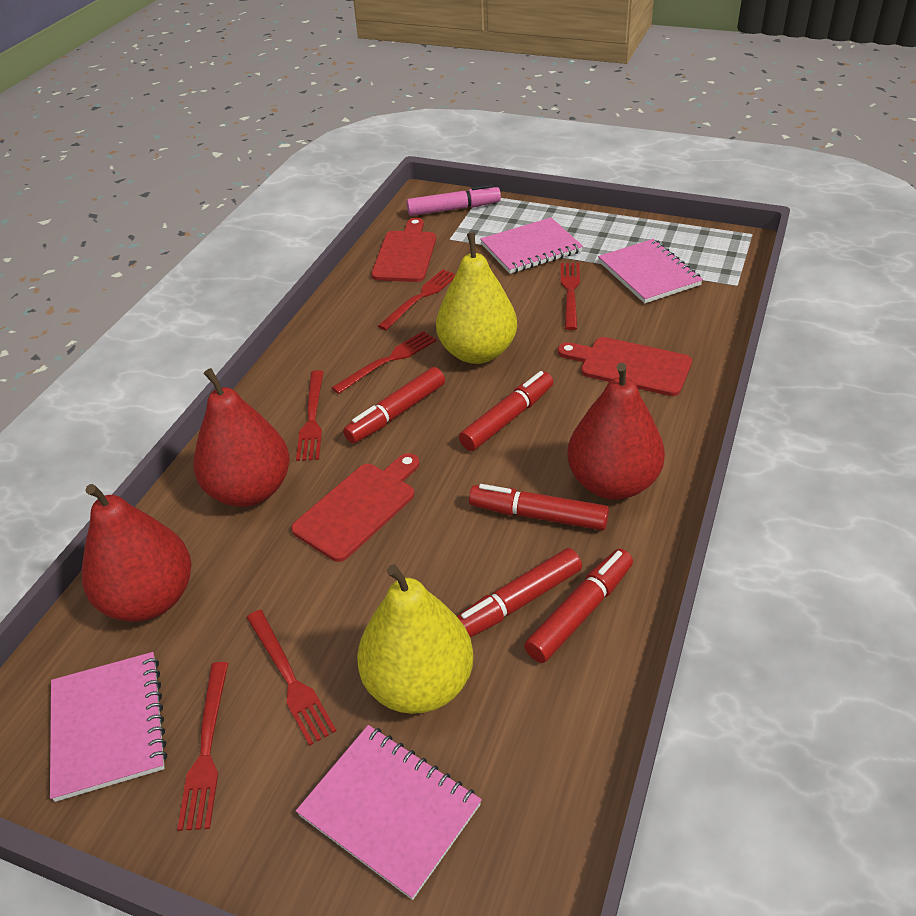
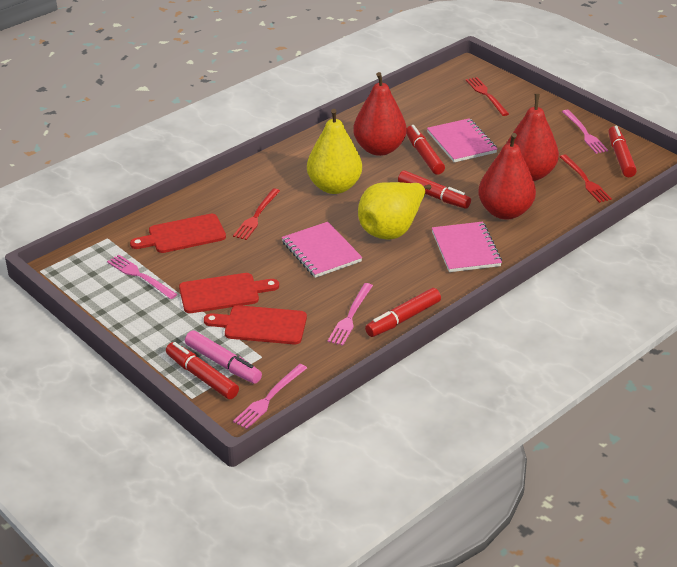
pink fork: none = 0 -> [107,255,178,299] [233,364,307,429] [328,283,373,346] [562,110,608,154] = 4
pink notebook: [50,652,167,802] [296,725,482,900] [480,218,583,274] [598,239,703,304] = 4 -> [282,222,362,278] [427,118,497,162] [432,222,502,272] = 3
red fork: [177,662,228,831] [246,610,336,746] [296,370,324,461] [332,331,437,394] [378,269,456,330] [561,263,580,330] = 6 -> [233,188,280,240] [466,77,509,116] [560,155,612,203] = 3

